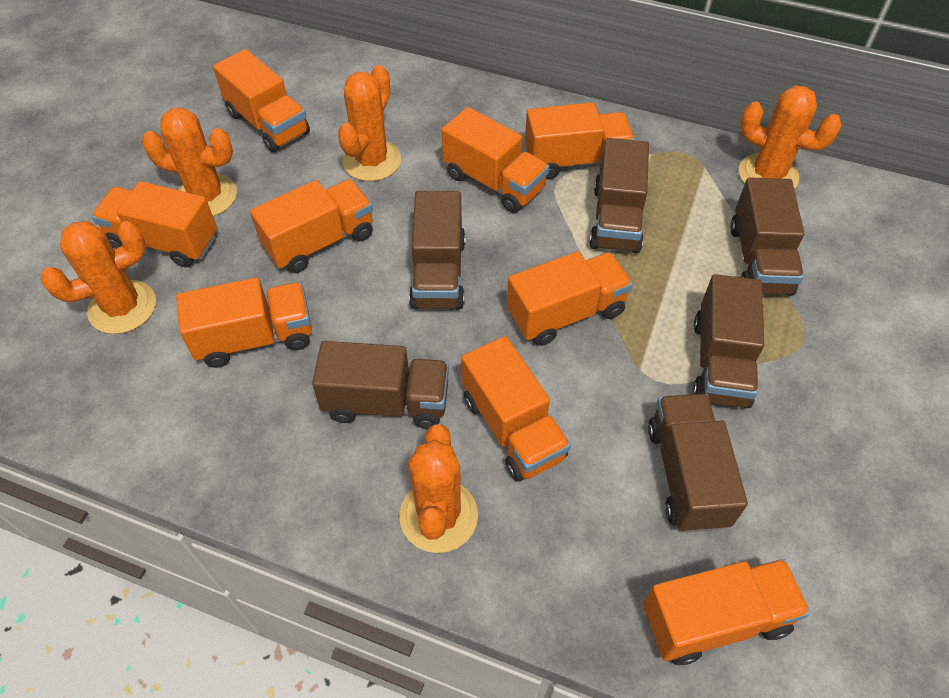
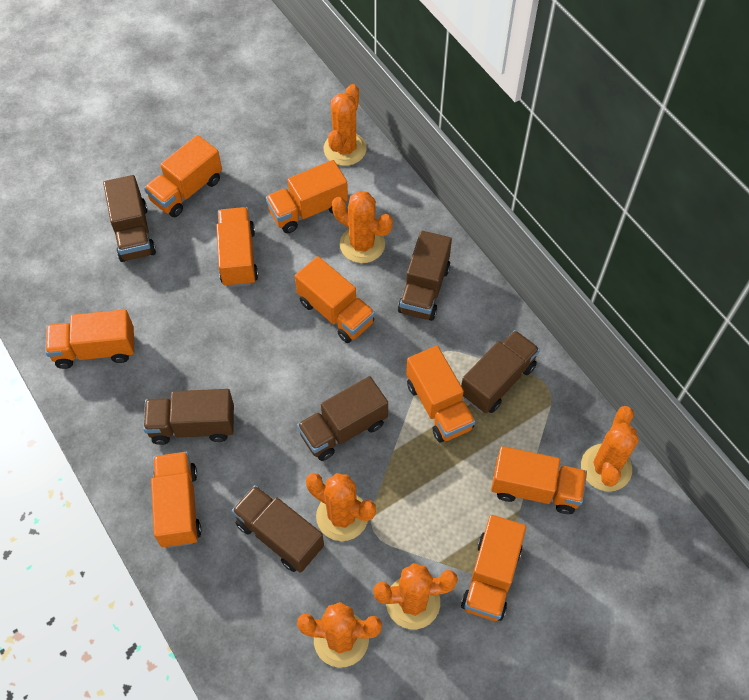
orange cactus: [41,221,156,334] [142,107,237,216] [338,65,401,181] [399,424,478,553] [739,86,842,189] = 5 -> [297,602,382,668] [306,473,376,541] [324,84,367,166] [332,191,393,263] [374,563,458,629] [581,406,639,491] = 6

